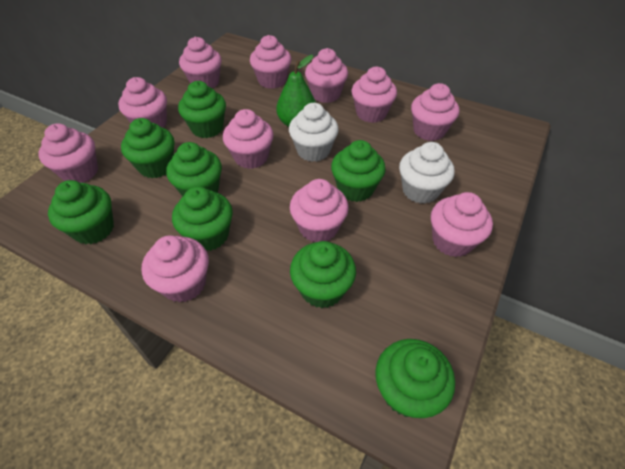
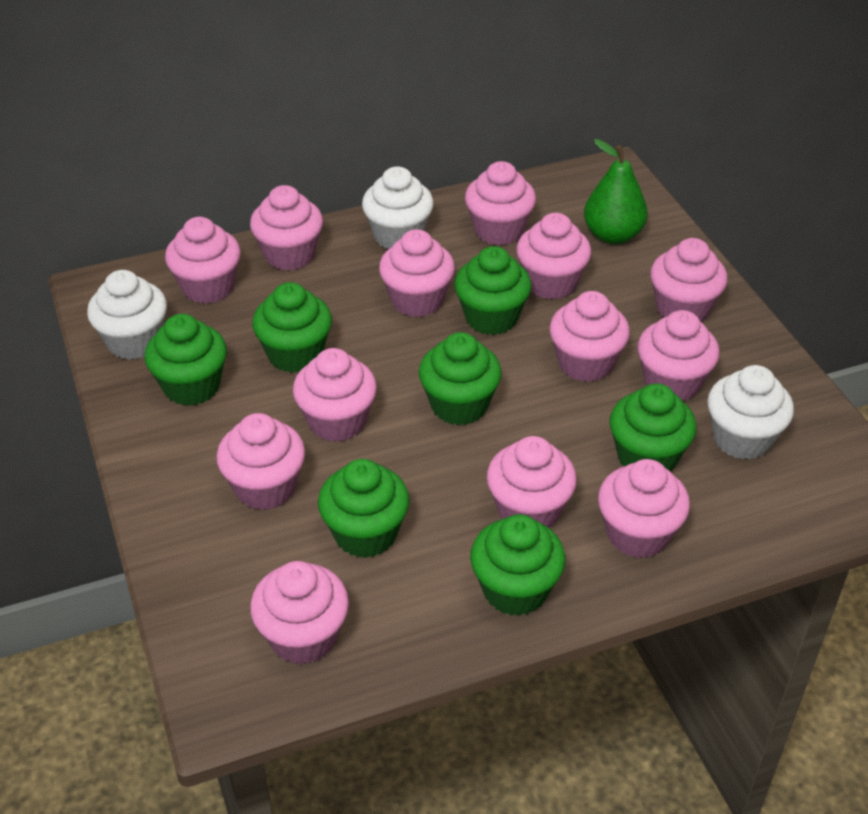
green cupcake: [48,180,114,244] [121,118,174,178] [166,142,222,196] [172,187,233,251] [178,81,226,138] [290,241,356,308] [331,140,386,202] [375,339,455,418] = 8 -> [145,314,227,406] [252,282,332,373] [318,459,410,558] [419,332,502,425] [454,246,532,335] [470,514,566,616] [610,383,697,472] = 7
pink cupcake: [38,123,98,183] [118,77,167,128] [142,235,209,302] [179,37,222,88] [223,109,274,169] [250,35,291,89] [290,179,349,242] [305,48,348,103] [352,67,397,123] [411,83,459,141] [431,192,493,257] = 11 -> [165,217,241,304] [216,413,305,510] [250,185,323,270] [250,561,349,665] [293,348,377,442] [379,229,455,317] [465,161,536,245] [487,436,577,527] [516,213,591,299] [549,291,630,382] [598,459,690,558] [637,310,720,401] [650,238,728,322] = 13
white cupcake: [289,103,339,162] [399,142,455,204] = 2 -> [87,270,167,360] [362,166,434,249] [707,365,794,460] = 3

